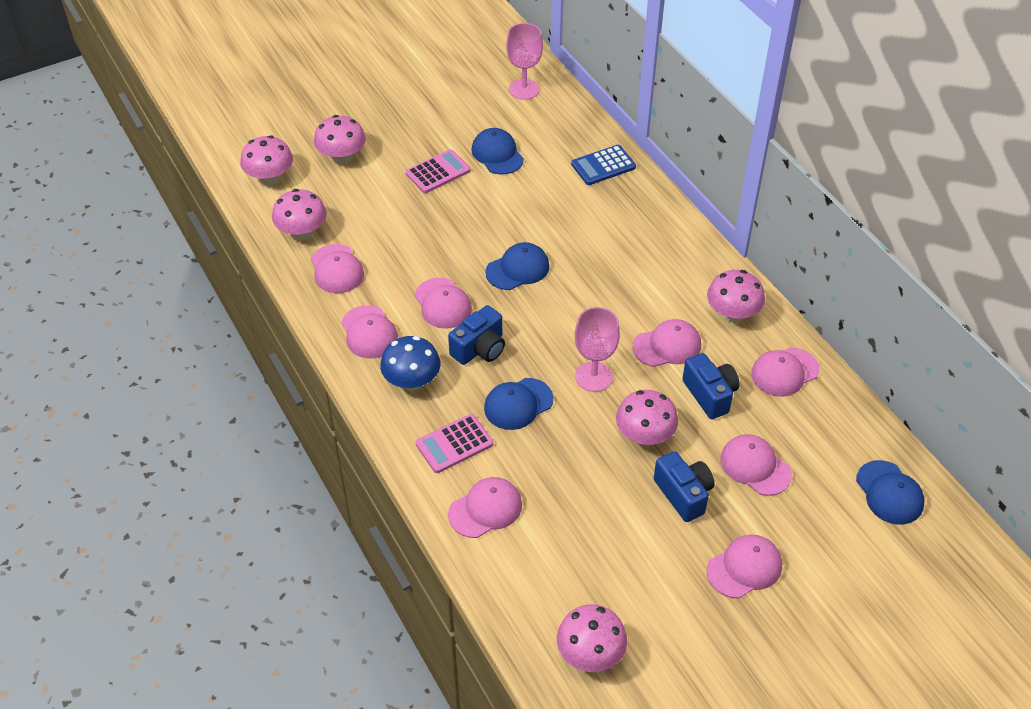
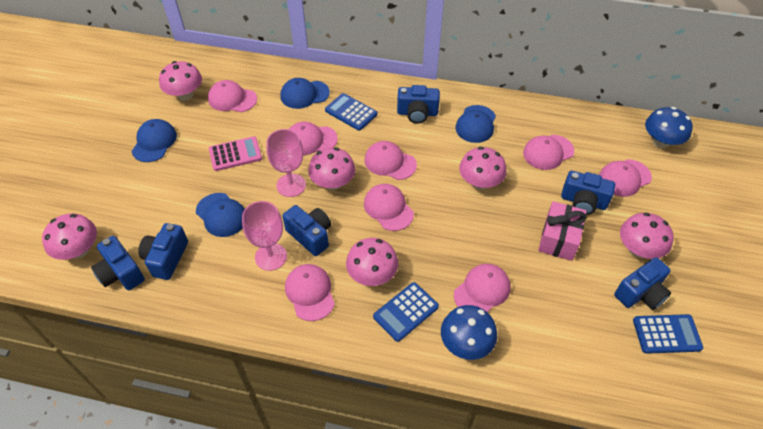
blue calculator: [571,145,636,185] = 1 -> [325,93,377,131] [373,282,439,342] [633,314,703,354] = 3
blue camera: [448,305,505,365] [654,451,715,522] [682,353,740,419] = 3 -> [91,236,145,290] [138,223,188,280] [283,205,331,256] [397,85,440,124] [561,171,615,215] [614,257,671,310] = 6
blue mushroom: [380,336,440,390] = 1 -> [441,305,497,360] [645,107,693,148] = 2
pink calculator: [405,149,470,193] [416,414,493,473] = 2 -> [209,136,262,171] = 1
pink gift: none = 0 -> [538,201,587,261] = 1

